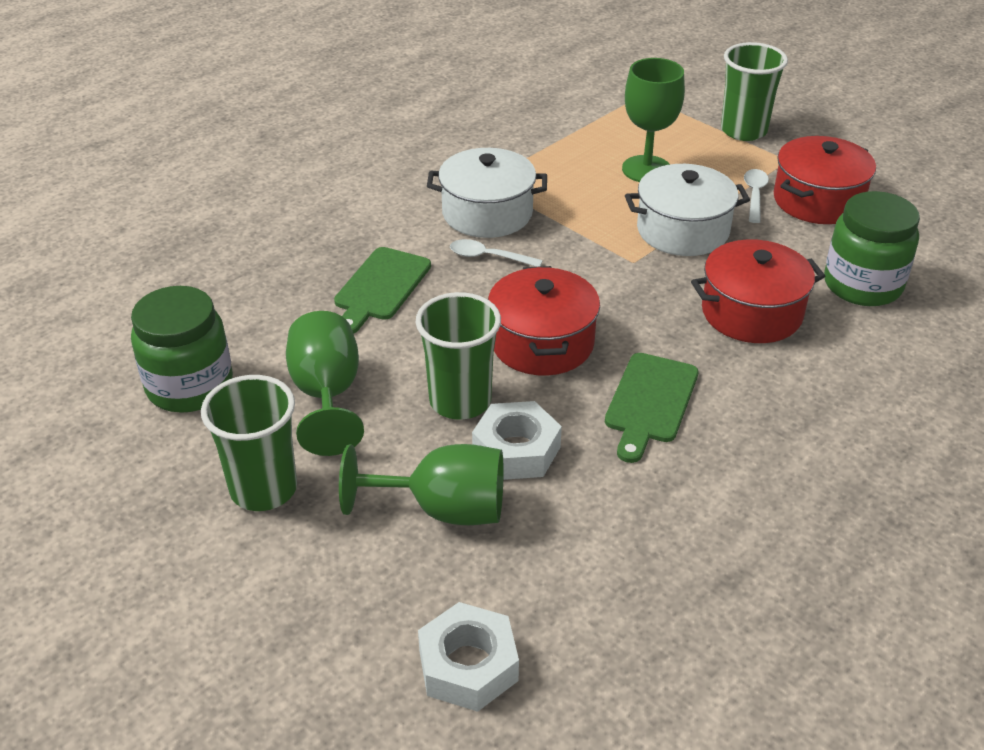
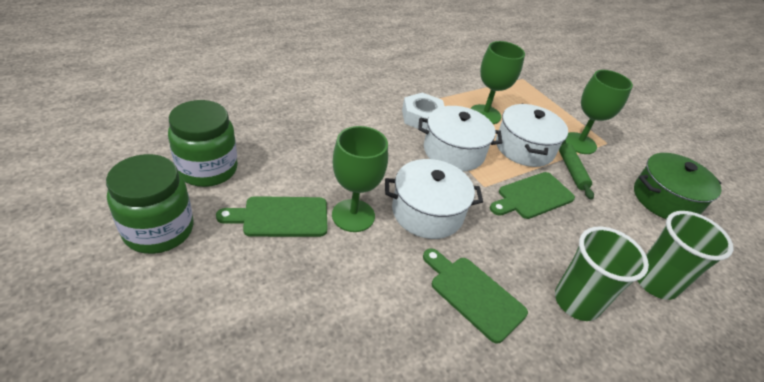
green cup: [201,375,297,511] [415,292,501,420] [721,42,788,141] = 3 -> [555,227,649,321] [637,211,733,300] = 2
green cutting board: [334,247,431,334] [605,353,699,463] = 2 -> [216,196,327,237] [423,248,528,344] [490,172,575,219] = 3
green pot: none = 0 -> [634,153,722,219] = 1
green rolling pin: none = 0 -> [559,140,594,200] = 1
red pot: [488,266,600,376] [691,239,825,343] [774,136,876,224] = 3 -> none = 0
white nut: [418,602,519,712] [472,401,562,480] = 2 -> [402,93,444,130] = 1
white pot: [427,148,547,238] [625,164,750,256] = 2 -> [385,159,483,239] [418,106,502,171] [496,103,568,167] = 3
white spoon: [450,239,543,267] [744,169,769,223] = 2 -> none = 0

